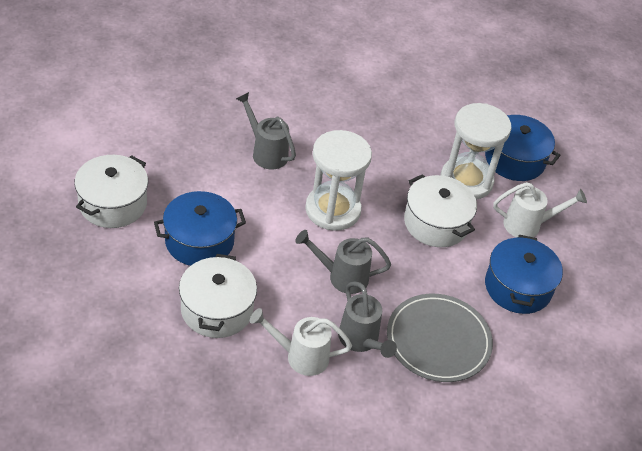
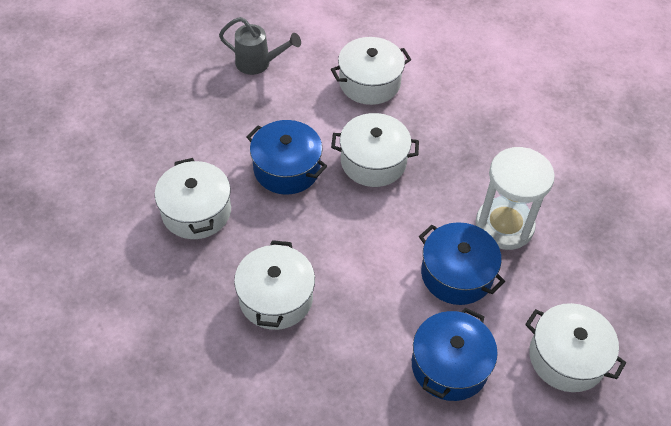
grey plate: [387,294,493,382] = 1 -> none = 0
grey watering can: [236,92,296,170] [295,230,391,294] [338,282,397,358] = 3 -> [219,17,301,75] = 1
white hourglass: [305,130,372,231] [441,103,512,200] = 2 -> [475,147,555,250] = 1
white pot: [75,155,148,228] [179,254,257,338] [404,174,477,247] = 3 -> [154,158,231,239] [234,240,315,330] [331,37,411,105] [331,113,419,187] [525,303,626,392] = 5
white watering can: [250,308,352,376] [493,182,587,238] = 2 -> none = 0

